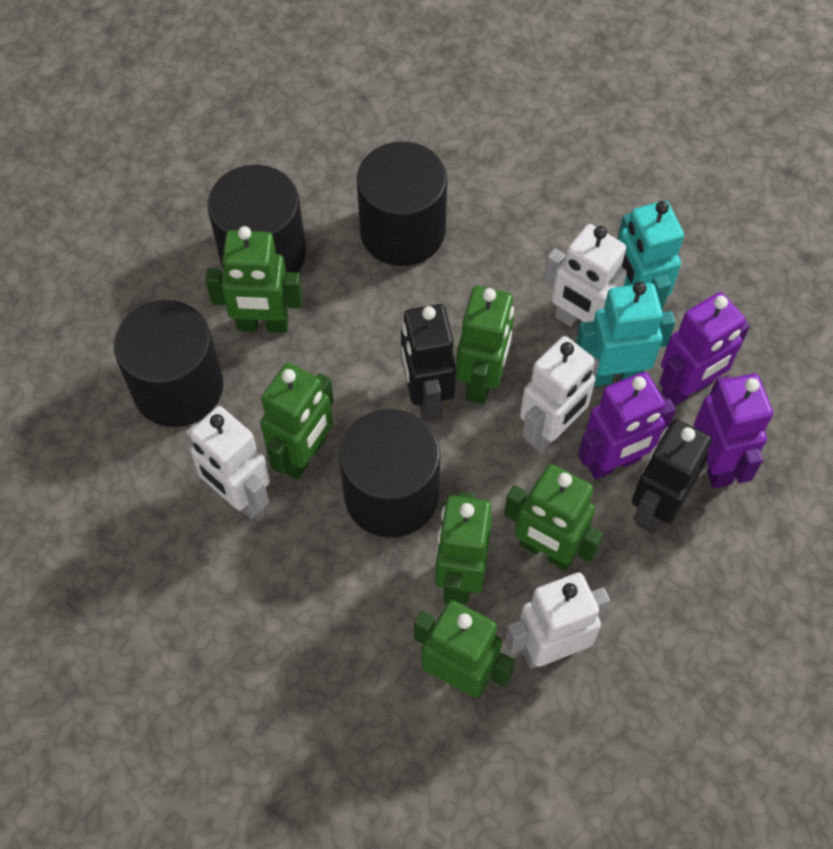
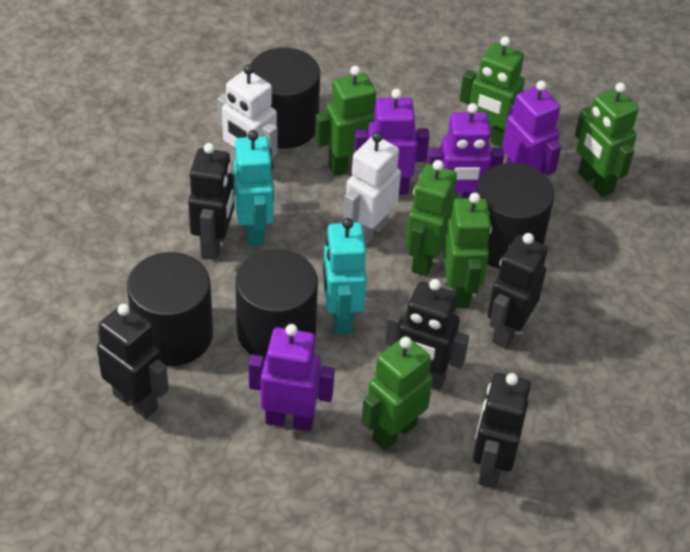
black robot: [401,304,456,421] [632,419,712,534] = 2 -> [97,304,169,419] [188,143,234,260] [385,279,469,389] [473,373,531,489] [488,233,548,349] = 5
purple robot: [578,372,676,480] [659,292,750,406] [694,373,773,488] = 3 -> [249,324,335,431] [354,89,429,195] [428,103,504,198] [502,81,562,175] = 4
white robot: [185,406,270,519] [505,572,610,669] [520,336,599,453] [543,224,627,327] = 4 -> [217,64,278,162] [343,132,401,246] = 2

